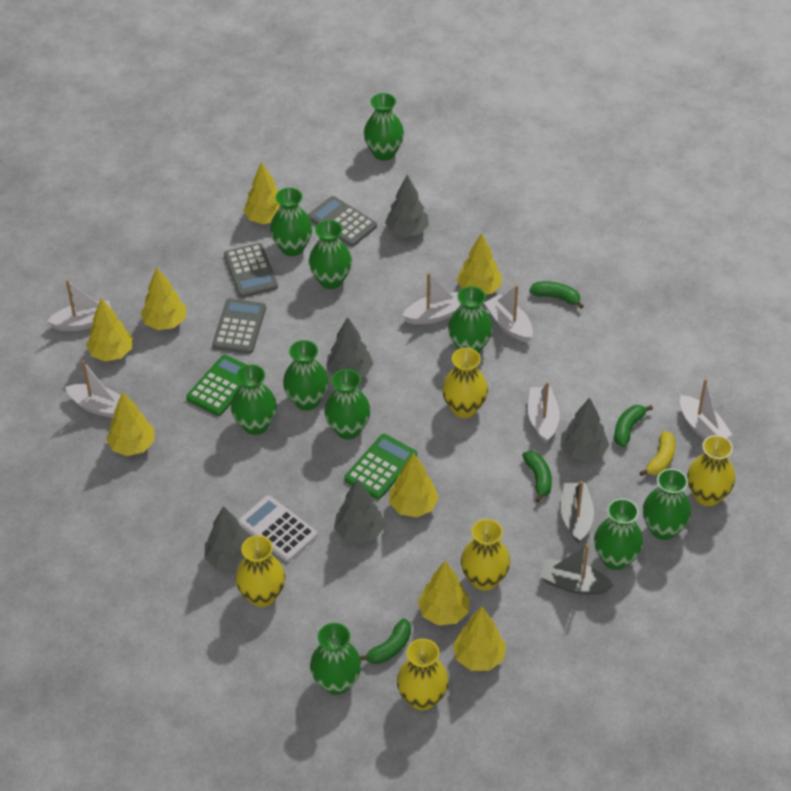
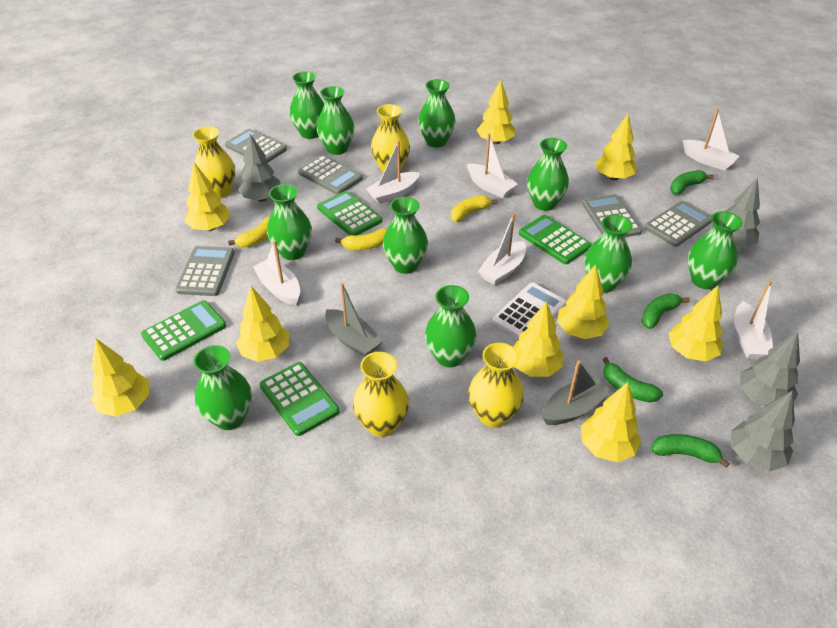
green calculator: [186,355,246,416] [344,434,417,499] = 2 -> [141,300,226,361] [260,362,339,436] [317,191,382,235] [519,215,592,264] = 4
grey calculator: [212,299,266,354] [224,243,278,298] [308,196,377,247] = 3 -> [176,246,235,296] [225,129,287,163] [298,155,363,195] [582,194,642,237] [645,201,712,247] = 5
grey tree: [205,506,250,571] [326,317,373,377] [334,479,385,544] [385,175,429,237] [560,397,609,462] = 5 -> [238,134,281,202] [712,177,760,247] [731,391,795,471] [740,331,800,406] = 4
yellow banana: [640,431,675,476] = 1 -> [228,216,270,248] [335,228,387,250] [451,195,497,222] = 3
yellow tree: [86,298,133,361] [106,391,155,456] [141,267,187,330] [243,162,281,224] [389,452,439,517] [418,561,470,625] [453,607,506,671] [457,233,502,295] = 8 -> [91,338,149,417] [185,162,230,231] [236,286,289,362] [477,79,515,145] [514,301,563,377] [557,264,610,339] [581,382,641,462] [595,114,637,180] [668,286,723,361] = 9
yellow vase: [236,535,285,607] [397,639,449,711] [442,348,488,418] [461,519,510,591] [687,435,735,506] = 5 -> [192,126,235,198] [353,352,409,437] [371,104,410,173] [468,343,524,428] = 4

